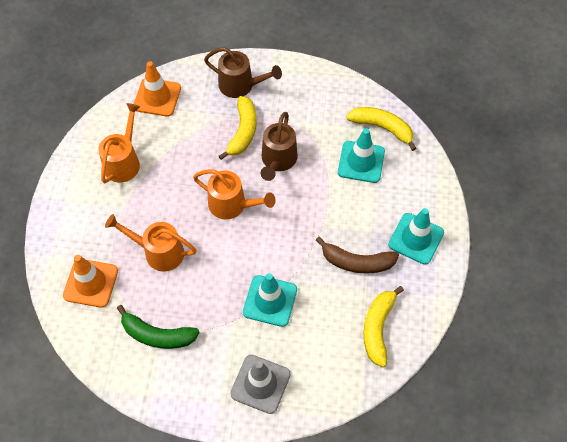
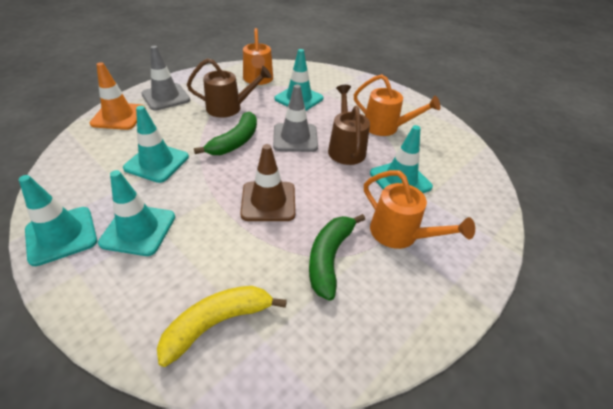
brown banana: [316,237,399,274] = 1 -> none = 0
brown traffic cone: none = 0 -> [240,144,295,221] = 1
green banana: [117,305,200,349] = 1 -> [194,112,257,155] [309,214,365,301] = 2
grey traffic cone: [230,355,291,414] = 1 -> [141,46,190,111] [273,85,318,152] = 2
orange traffic cone: [63,255,118,308] [134,61,181,117] = 2 -> [90,62,146,130] = 1
turquoise traffic cone: [243,273,297,327] [338,128,385,183] [388,208,444,265] = 3 -> [19,175,97,266] [98,170,175,256] [123,106,189,183] [274,49,324,111] [370,125,433,193] = 5
yellow banana: [219,96,256,160] [346,107,417,151] [364,286,404,367] = 3 -> [157,286,287,367] = 1

